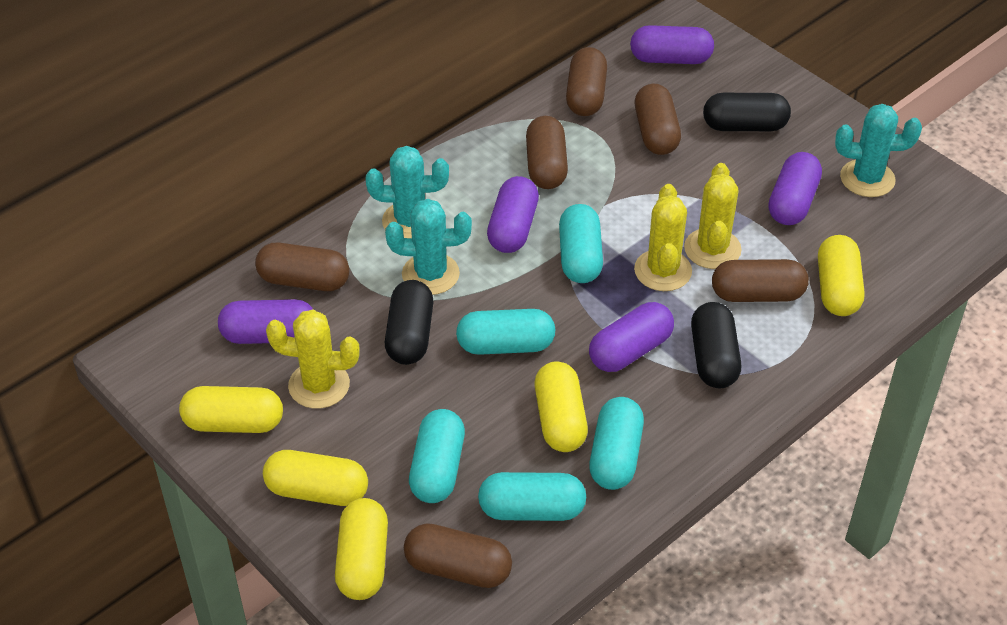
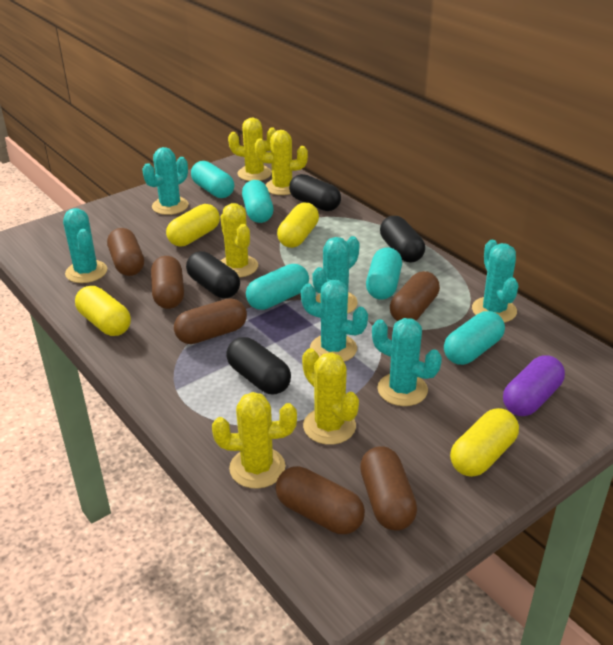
black capsule: [385,280,433,365] [691,302,741,388] [703,93,791,131] = 3 -> [186,251,240,298] [226,337,291,394] [289,174,341,211] [380,216,425,262] = 4
purple capsule: [218,299,313,344] [487,176,539,253] [589,302,674,372] [630,25,714,64] [768,152,822,225] = 5 -> [503,355,565,416] = 1
turquoise cactus: [365,146,449,238] [385,199,472,295] [835,104,922,197] = 3 -> [63,208,107,283] [142,147,189,215] [301,280,368,362] [312,236,360,314] [372,318,442,406] [472,240,518,323] = 6
yellow cactus: [266,310,360,409] [634,184,692,291] [684,163,742,269] = 3 -> [212,392,297,489] [221,203,258,278] [228,118,276,181] [255,130,308,195] [302,348,359,445] = 5
yellow capsule: [179,386,283,433] [263,450,368,506] [335,498,388,600] [535,361,588,452] [818,235,864,316] = 5 -> [75,286,131,336] [166,204,220,247] [277,203,319,248] [450,408,519,477] = 4

